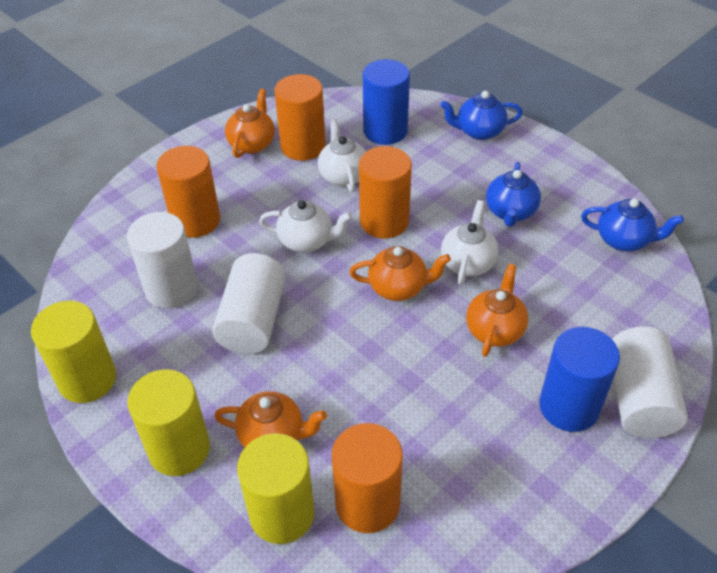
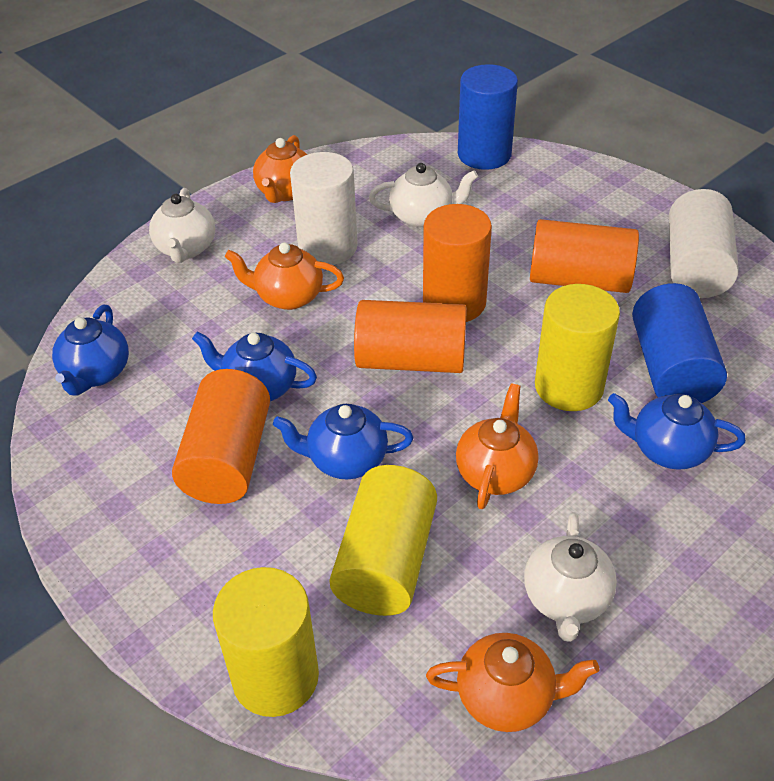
blue teapot: [440,91,523,140] [486,162,541,227] [581,199,684,251] = 3 -> [52,304,129,395] [192,331,317,401] [273,404,414,479] [608,393,746,470] = 4
white cylinder: [127,212,198,308] [212,253,286,354] [612,326,688,438] = 3 -> [290,152,358,265] [669,189,739,298] = 2

